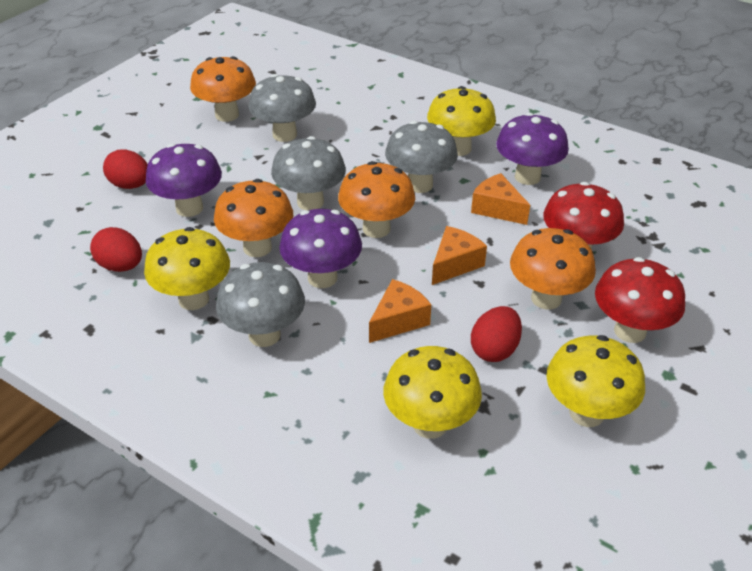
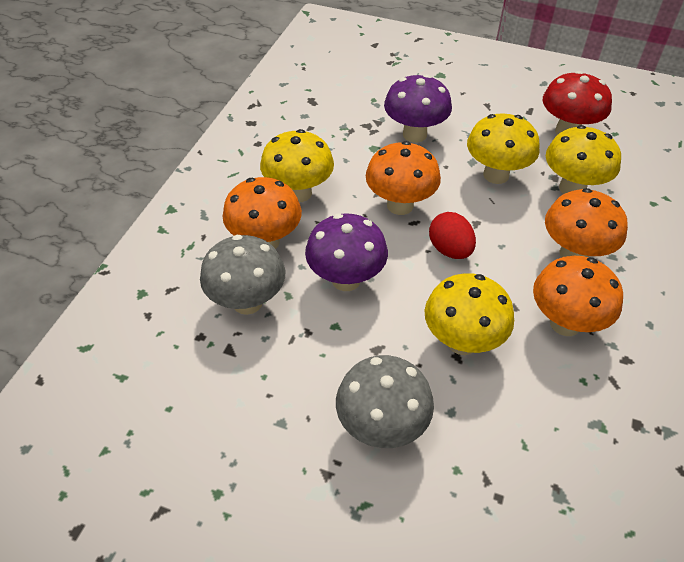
grey mushroom: [216,262,305,347] [249,74,316,142] [271,136,346,210] [385,121,458,193] = 4 -> [200,235,285,315] [336,355,434,448] = 2
orange cheese: [369,279,431,343] [432,226,487,285] [471,173,530,225] = 3 -> none = 0
purple mushroom: [146,144,222,217] [279,209,362,288] [496,113,569,185] = 3 -> [305,213,388,291] [384,74,452,143] = 2
red egg: [90,227,142,272] [103,149,148,189] [471,306,522,362] = 3 -> [429,212,476,259] = 1
red mushroom: [543,182,624,250] [595,257,685,343] = 2 -> [543,71,612,135] = 1

